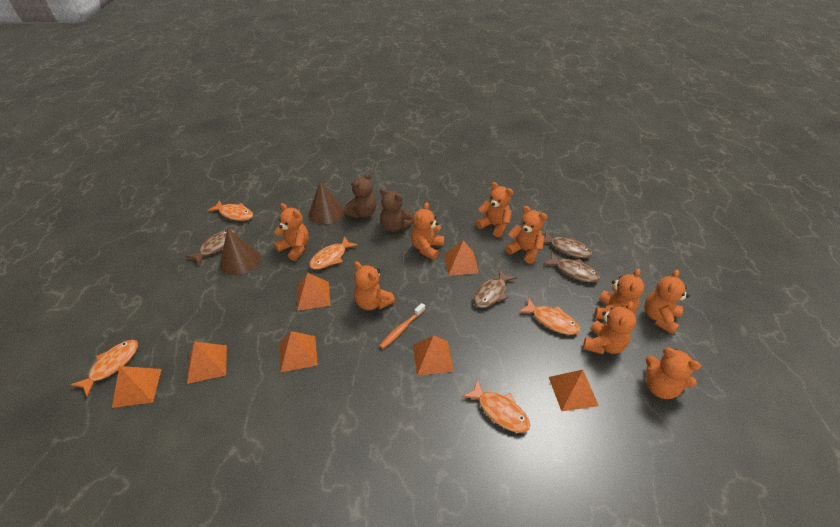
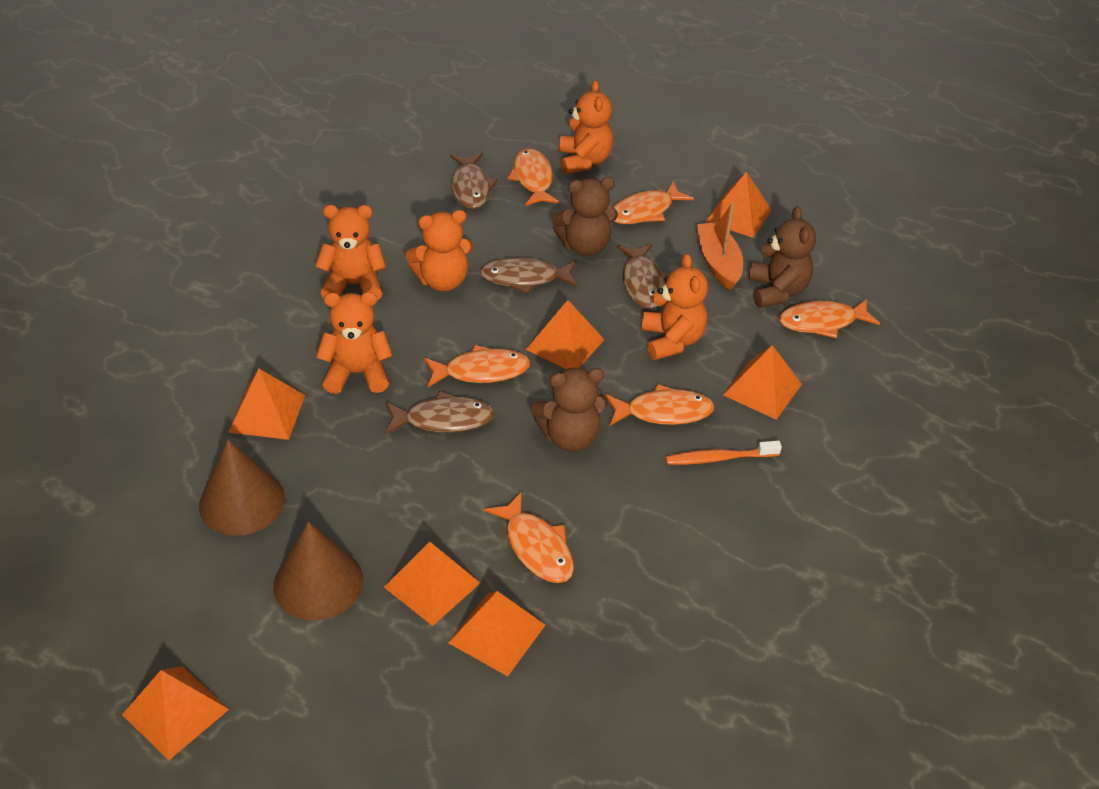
brown teddy bear: [344,173,376,218] [380,188,413,232] = 2 -> [531,368,608,452] [552,177,618,256] [748,206,816,308] = 3
orange boat: none = 0 -> [697,202,743,291] = 1
orange fish: [71,340,138,397] [207,200,253,221] [309,236,358,269] [462,379,530,433] [518,297,580,335] = 5 -> [424,345,530,387] [484,492,574,583] [507,148,559,206] [606,384,715,426] [613,182,694,224] [779,298,880,338] = 6
orange teddy bear: [274,203,309,261] [354,262,395,310] [411,202,445,260] [476,182,513,237] [505,206,547,264] [583,301,636,354] [595,268,644,320] [645,269,689,334] [646,347,701,399] = 9 -> [315,205,386,300] [316,292,393,394] [405,210,474,291] [559,80,613,174] [641,254,708,360] = 5

